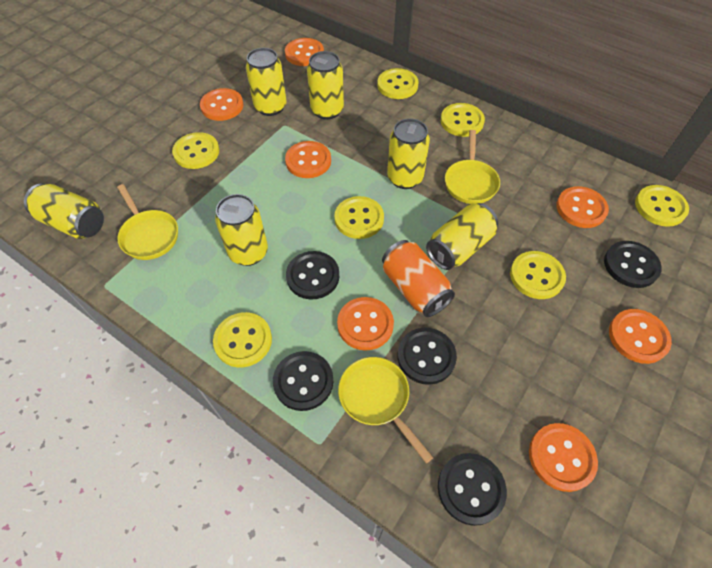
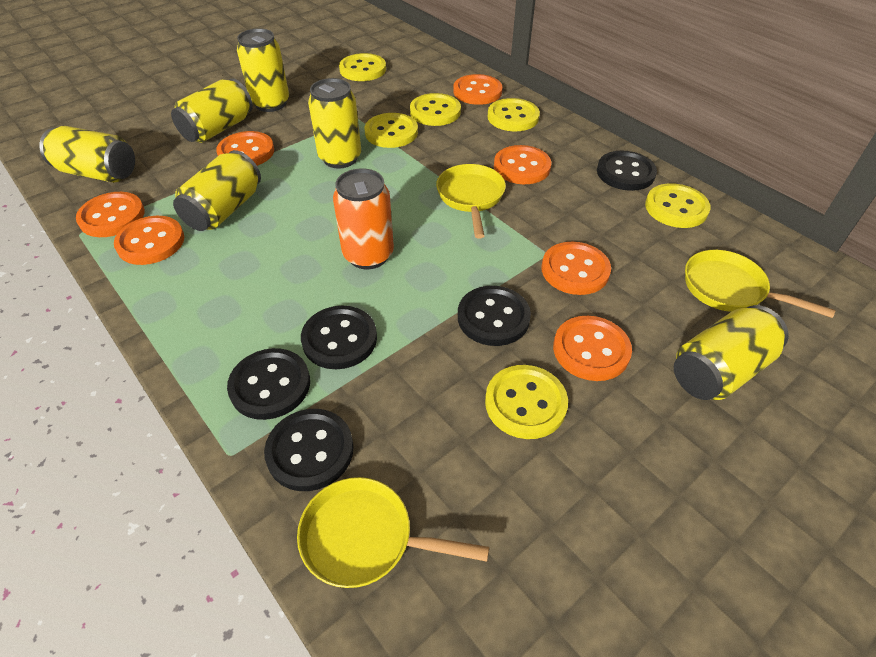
yellow button: [172,132,219,169] [213,312,272,368] [334,196,384,239] [377,68,419,99] [441,103,485,137] [510,251,566,299] [635,185,689,227] = 7 -> [339,53,386,81] [365,113,418,148] [410,93,461,126] [485,365,568,439] [488,98,540,131] [645,183,711,228] = 6

